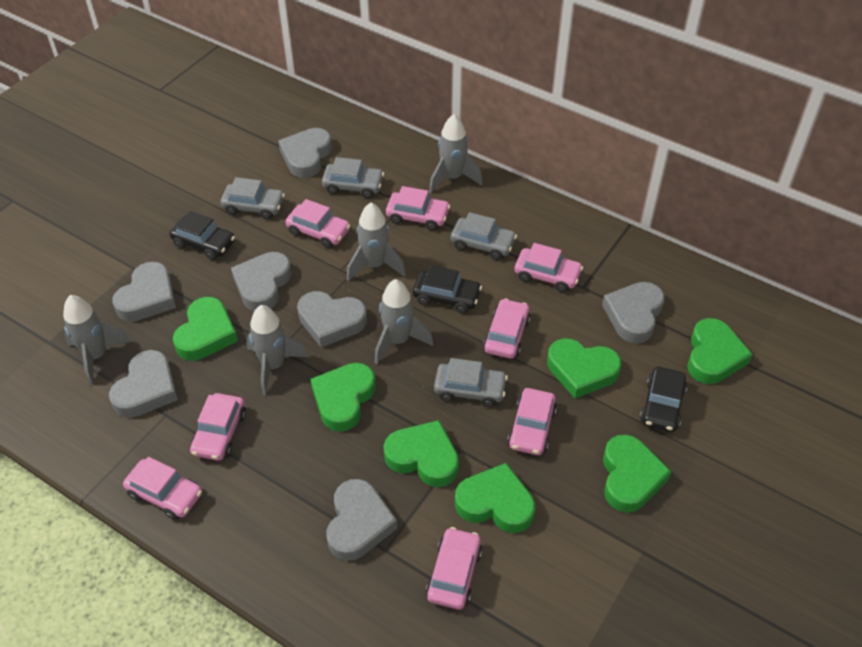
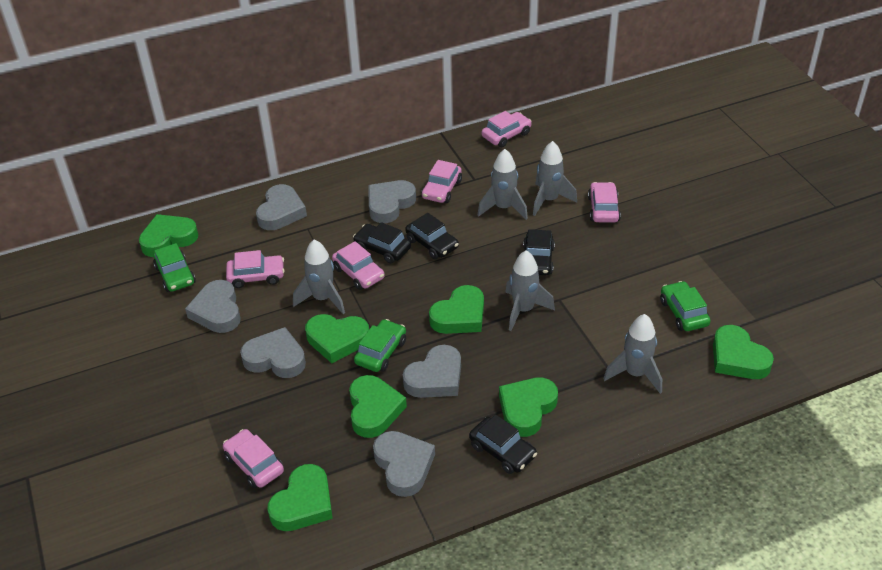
black car: [170,211,235,260] [413,265,482,314] [640,367,687,432] = 3 -> [353,222,411,263] [405,213,459,259] [469,414,537,474] [523,229,555,275] = 4
green car: none = 0 -> [153,243,196,292] [354,319,406,372] [660,281,710,331] = 3
grey car: [220,177,285,220] [322,157,384,198] [434,358,508,407] [451,212,517,260] = 4 -> none = 0
grey heart: [109,350,178,418] [113,262,176,322] [231,252,292,311] [278,128,332,178] [297,291,367,347] [326,479,397,561] [602,282,665,343] = 7 -> [185,280,241,333] [240,327,306,378] [256,184,307,230] [368,180,416,223] [373,431,435,497] [403,345,461,398] = 6
pink car: [123,457,202,520] [190,393,246,461] [285,199,350,248] [386,186,450,230] [426,527,482,609] [483,298,531,359] [507,388,557,455] [515,243,583,292] = 8 -> [223,429,284,488] [226,250,285,288] [332,241,385,290] [421,160,462,203] [482,111,532,147] [588,182,621,222] = 6

